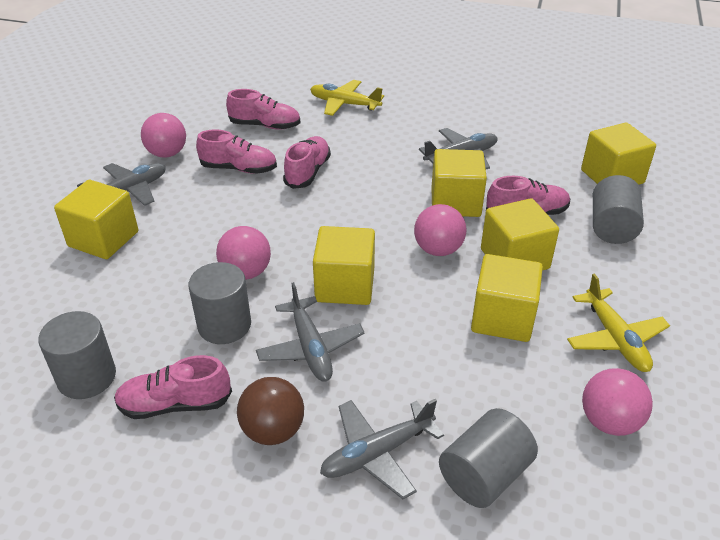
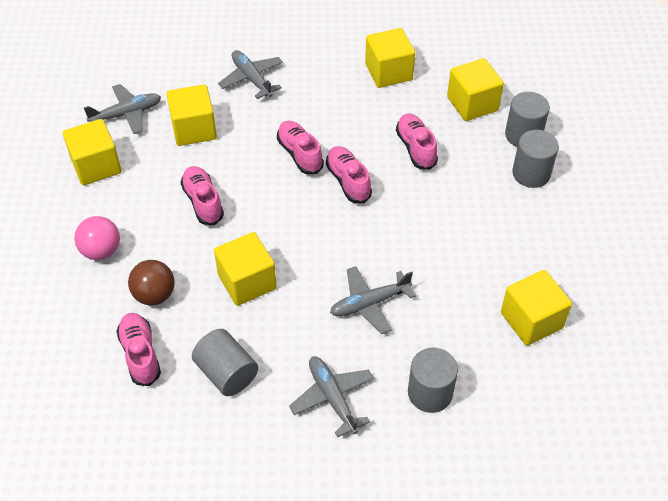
pink ball: [141,113,186,158] [216,226,271,280] [414,204,467,256] [582,368,653,436] = 4 -> [74,216,120,260] = 1
yellow plane: [310,80,384,116] [567,274,670,372] = 2 -> none = 0

